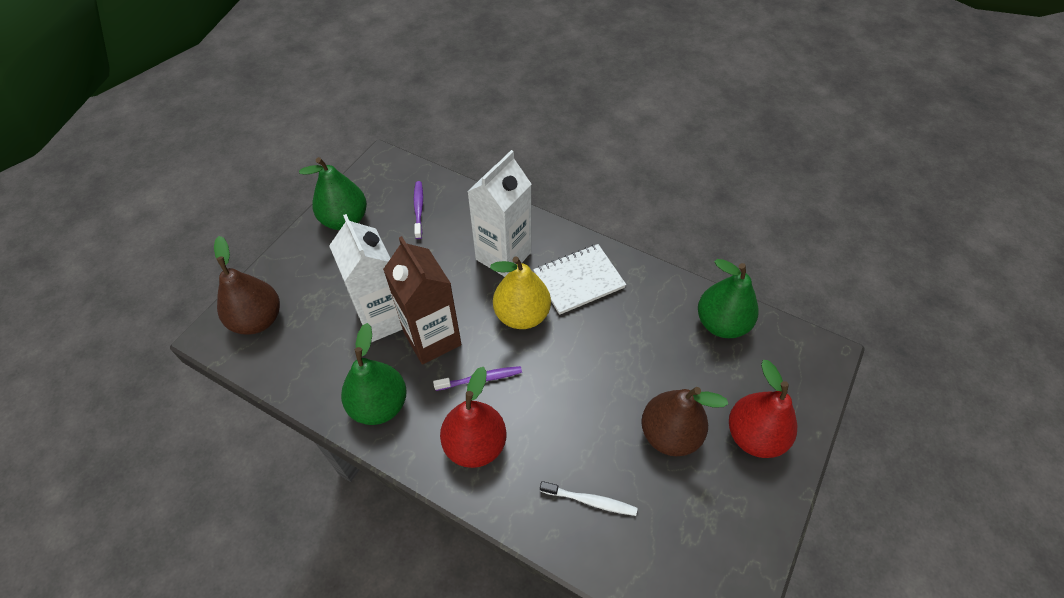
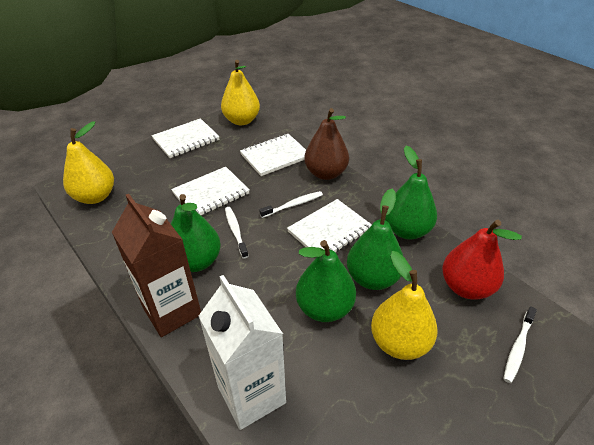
brown pear: [214,236,280,335] [641,387,728,456] = 2 -> [304,108,349,180] = 1
green pear: [299,157,367,230] [341,323,407,425] [698,259,759,338] = 3 -> [171,194,221,272] [296,240,356,322] [347,189,403,290] [385,146,437,240] = 4
purple toothbrush: [414,181,423,239] [433,366,522,391] = 2 -> none = 0
red pear: [440,367,506,468] [729,360,797,458] = 2 -> [442,220,522,300] = 1
white carton: [329,214,403,343] [467,150,531,277] = 2 -> [199,275,286,430] = 1
white notebook: [533,244,626,315] = 1 -> [152,118,220,158] [171,167,250,215] [240,134,306,176] [287,199,372,252] = 4
white toothbrush: [540,481,637,516] = 1 -> [225,207,248,259] [259,191,323,218] [503,306,537,383] = 3
yellow pear: [490,257,551,329] = 1 -> [63,121,114,204] [221,60,260,125] [371,251,438,360] = 3

